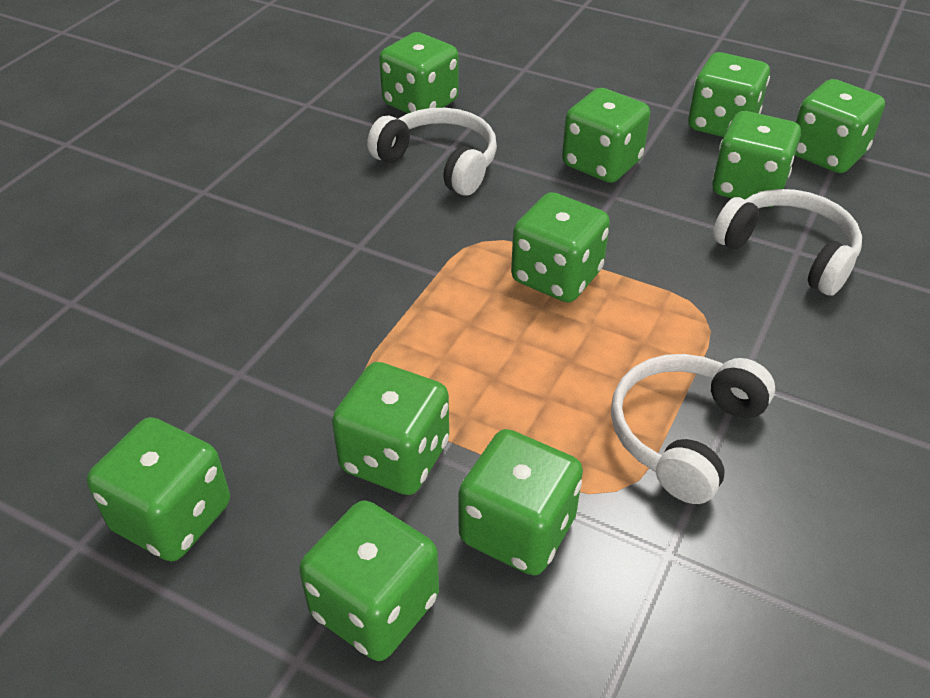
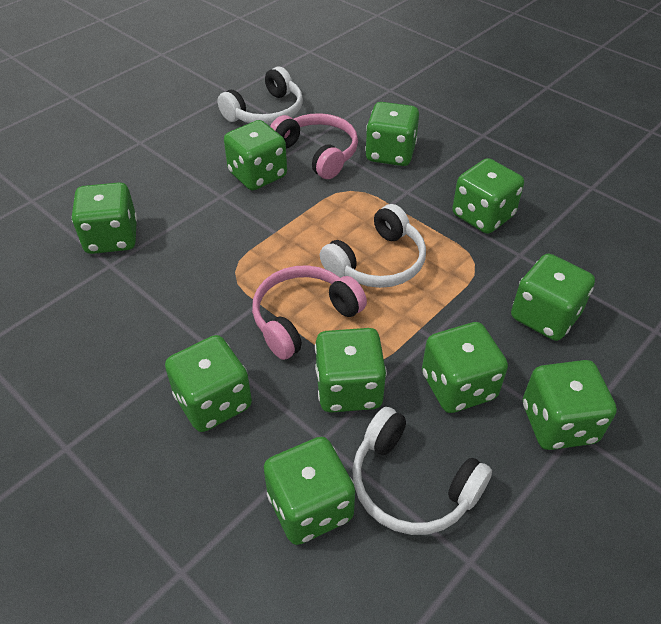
pink headphones: none = 0 -> [252,265,367,360] [270,113,358,179] = 2

